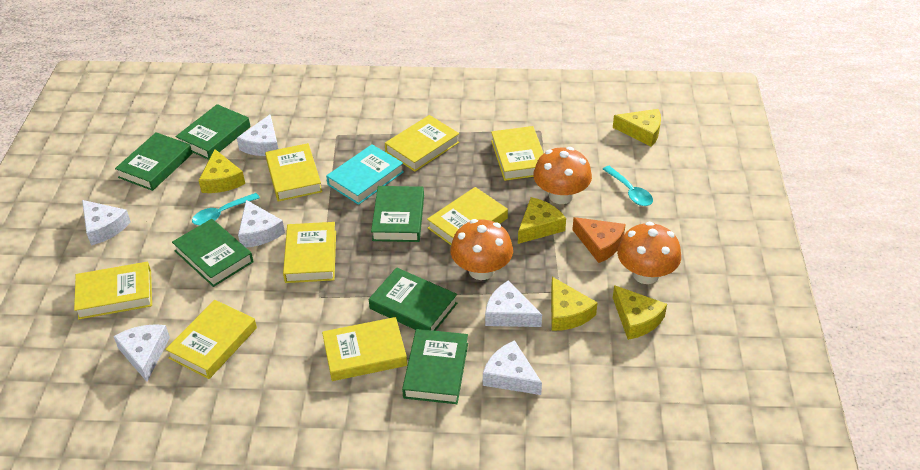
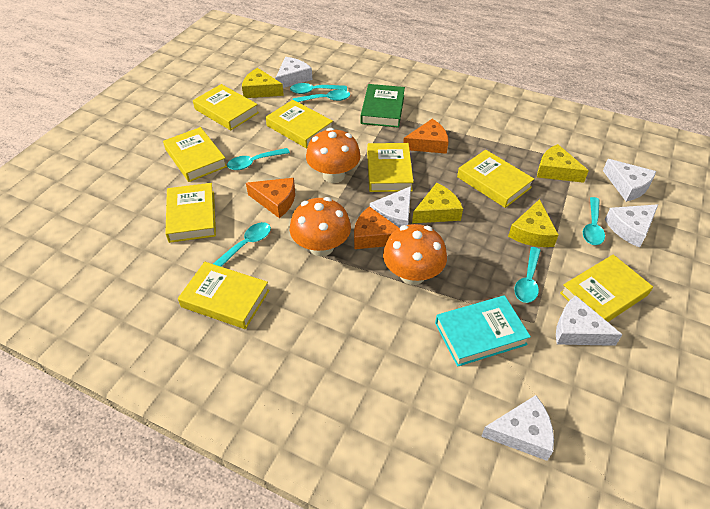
green book: [115,132,192,191] [172,219,253,287] [175,104,250,160] [369,267,457,331] [371,186,424,242] [402,329,468,404] = 6 -> [361,84,405,128] = 1
orange cheese: [572,217,626,263] = 1 -> [246,178,295,218] [354,206,399,249] [403,119,449,154] = 3
turquoise spoon: [192,193,260,226] [603,166,653,206] = 2 -> [213,222,271,267] [227,148,290,170] [290,83,347,94] [293,90,350,102] [514,247,541,303] [583,197,605,245] = 6
yellow cheese: [198,149,245,193] [518,197,566,244] [551,277,598,331] [613,109,661,147] [613,285,667,340] = 5 -> [242,68,284,98] [412,183,463,223] [508,199,558,247] [537,144,589,183] = 4

